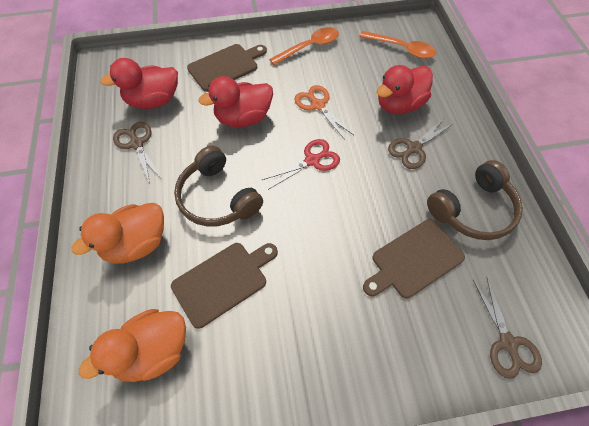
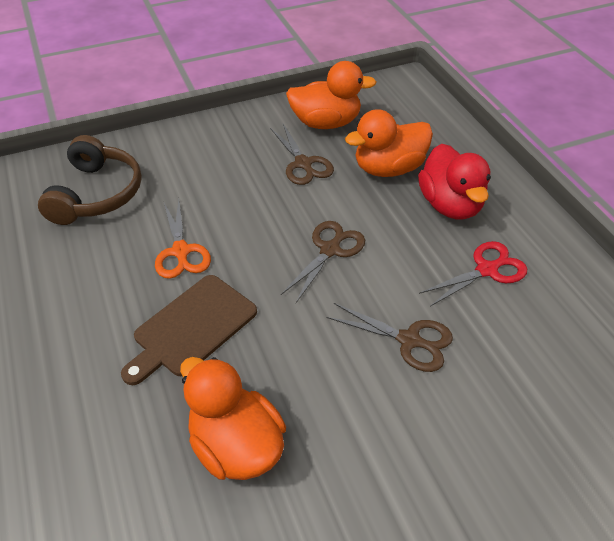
brown cutting board: [171,243,278,329] [187,44,267,92] [363,219,465,298] = 3 -> [121,275,257,385] = 1
brown headphones: [174,145,263,227] [427,160,523,240] = 2 -> [38,135,142,225] = 1
orange duck: [72,203,164,264] [79,309,186,382] = 2 -> [180,357,286,480] [286,61,376,129] [345,109,433,177] = 3
orange spoon: [269,27,339,65] [359,31,436,59] = 2 -> none = 0
red duck: [100,58,178,109] [198,76,273,127] [376,65,433,114] = 3 -> [418,144,491,219] = 1

